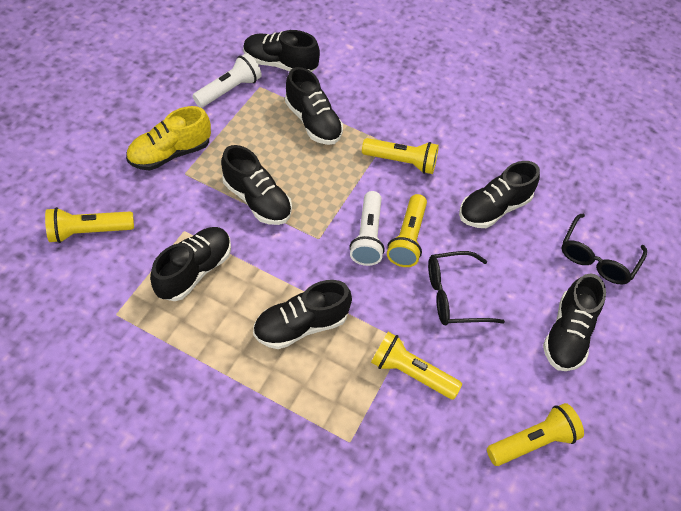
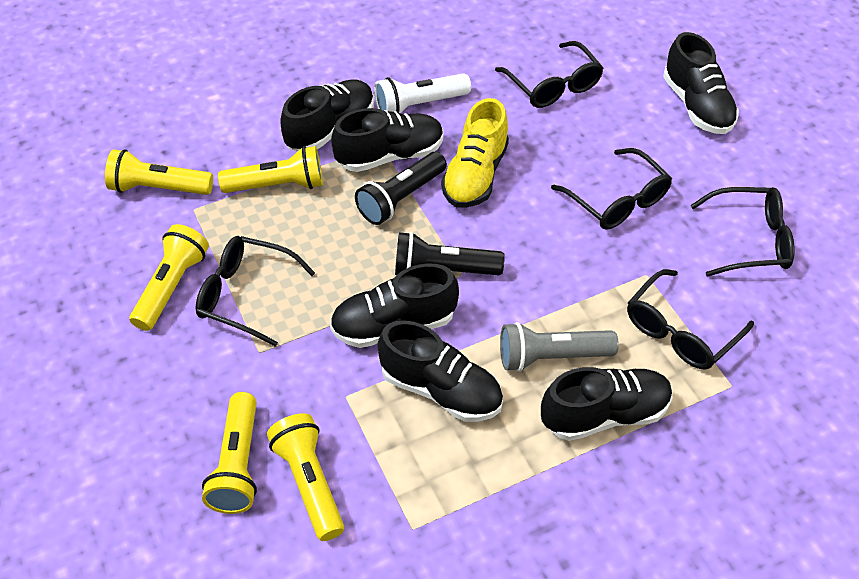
black flashlight: none = 0 -> [355,152,447,225] [395,232,505,275] = 2
black glasses: [428,251,505,325] [561,214,647,284] = 2 -> [196,236,315,347] [495,41,603,108] [551,148,672,230] [627,269,754,370] [690,187,795,277] = 5
black shoe: [150,227,231,301] [221,145,292,225] [243,30,320,72] [253,280,352,349] [285,67,343,145] [459,161,540,228] [543,273,606,371] = 7 -> [280,79,374,151] [330,264,459,348] [331,108,443,172] [377,320,503,422] [541,367,672,441] [663,32,739,134] = 6
grey flashlight: none = 0 -> [500,322,619,372] = 1
white flashlight: [193,53,262,108] [349,191,385,266] = 2 -> [374,73,471,113] = 1

